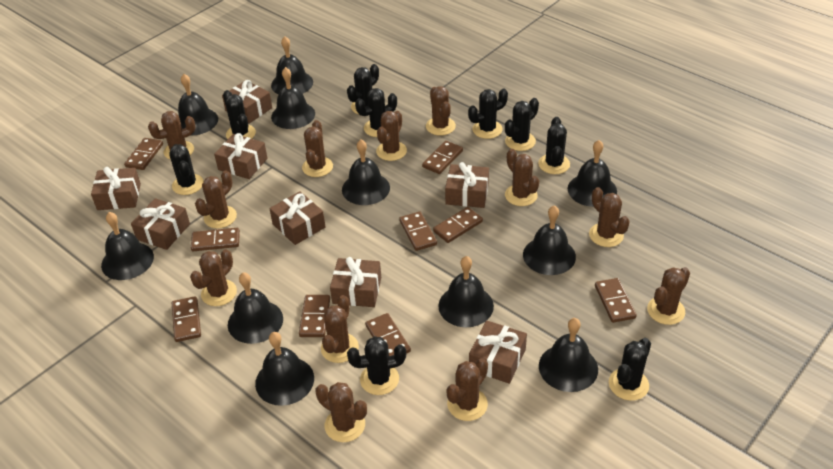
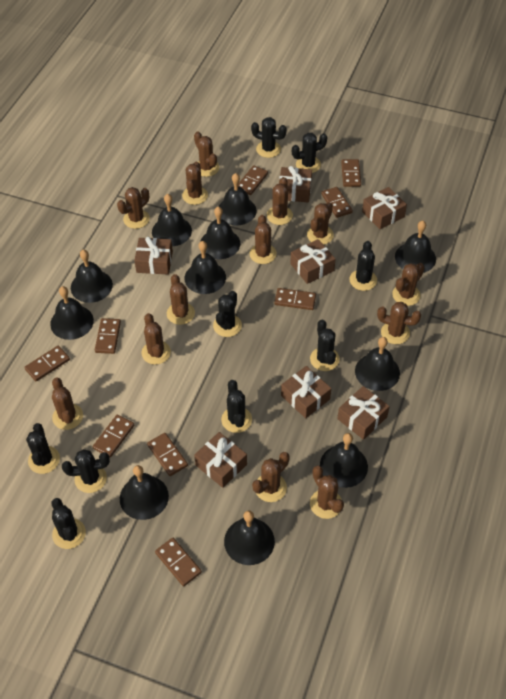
brown cactus: [148,111,196,160] [190,249,237,306] [195,171,237,228] [302,120,333,177] [315,382,367,442] [321,295,359,363] [376,111,407,161] [426,86,456,136] [447,358,488,421] [505,149,539,206] [589,187,630,247] [647,267,690,325] = 12 -> [52,377,83,430] [117,187,150,229] [141,313,171,365] [167,274,195,325] [182,162,208,205] [194,131,219,177] [250,215,277,264] [252,452,290,502] [267,177,293,225] [307,202,334,245] [310,466,344,519] [377,302,421,344] [392,263,425,306] = 13
brown gift: [91,167,141,210] [131,198,190,250] [214,133,268,179] [222,80,272,124] [269,191,325,245] [330,257,381,307] [445,162,489,208] [469,320,527,384] = 8 -> [134,237,173,275] [194,432,247,488] [279,166,312,202] [281,366,331,418] [290,239,335,284] [337,386,390,440] [362,187,407,229] = 7

